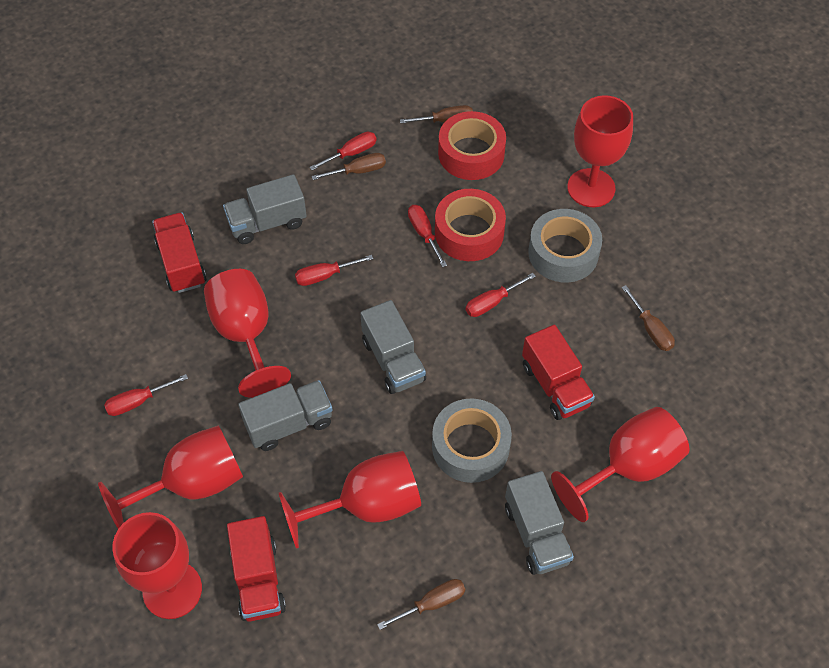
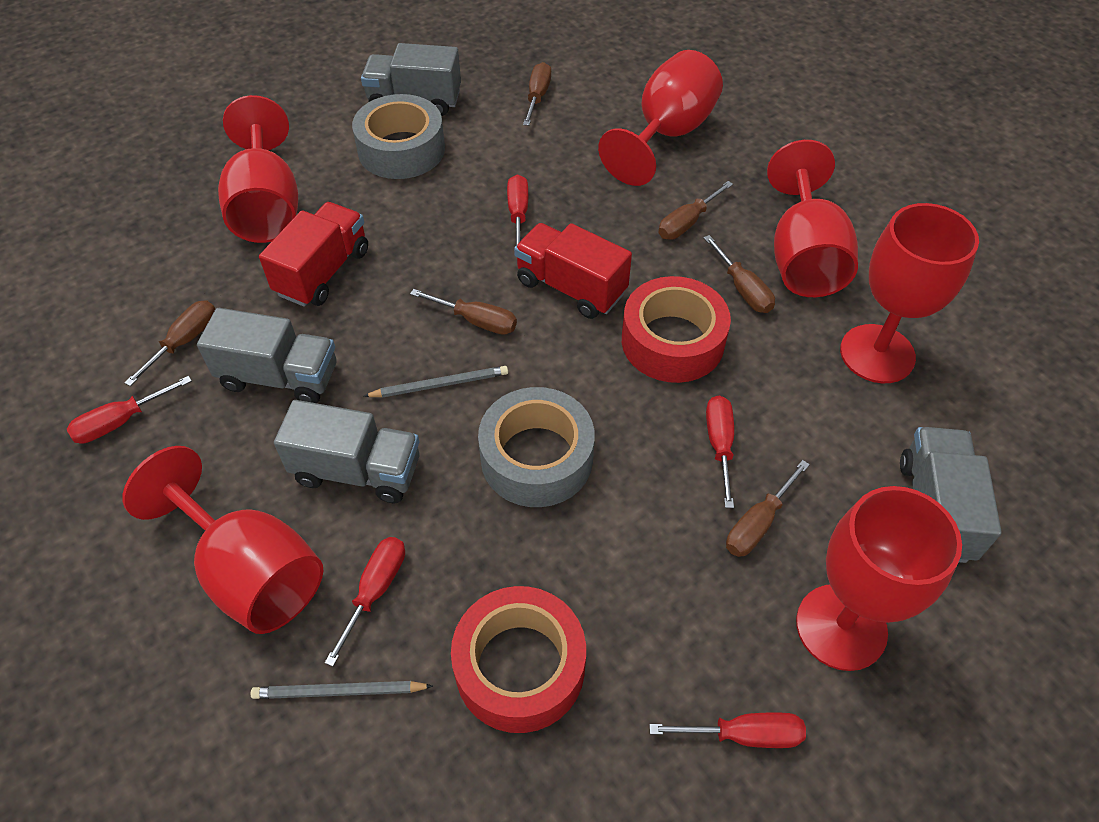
brown screwdriver: [311,153,386,180] [377,579,465,630] [400,105,473,124] [621,285,675,351] = 4 -> [124,300,215,386] [410,289,517,335] [523,62,551,126] [658,181,733,240] [704,235,775,313] [726,460,810,557] = 6
grey pencil: none = 0 -> [251,681,433,699] [364,366,508,398] = 2
red truck: [152,212,206,293] [227,516,286,622] [522,325,595,420] = 3 -> [259,202,368,307] [514,223,632,319] = 2

